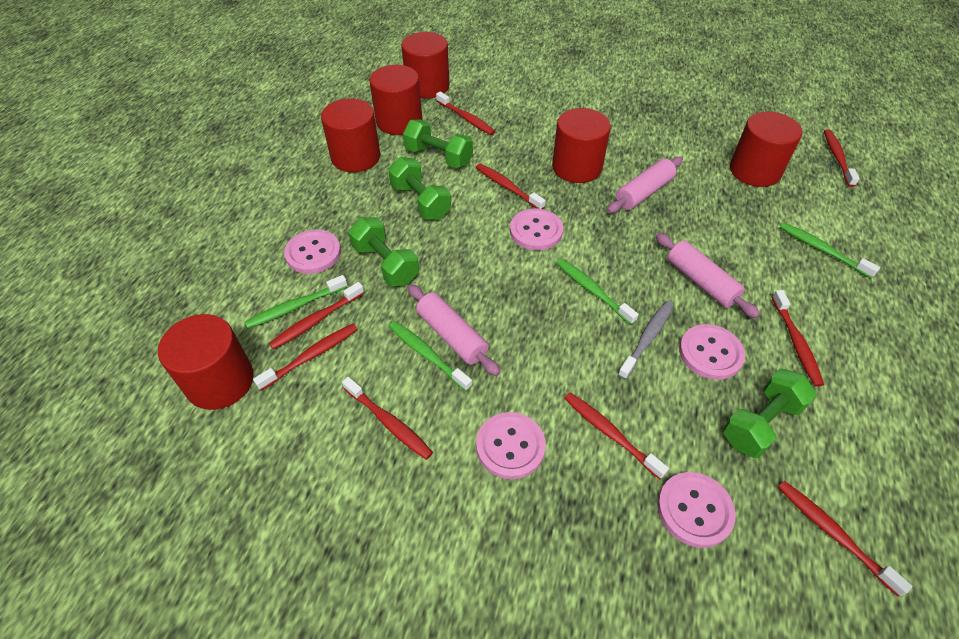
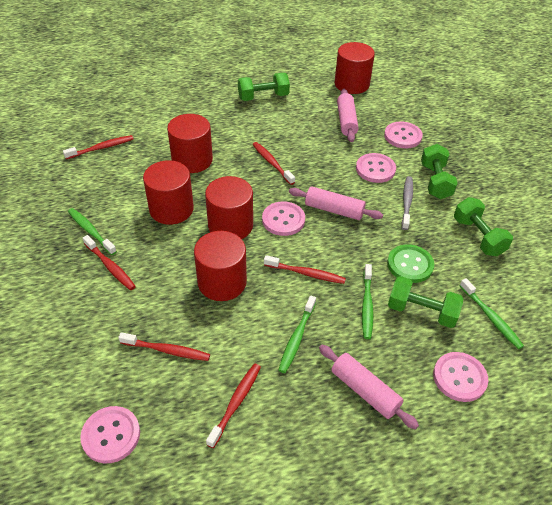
green button: none = 0 -> [387,244,434,283] = 1
red cylinder: [158,314,253,410] [321,98,380,172] [370,65,422,135] [401,32,449,98] [552,108,611,183] [730,112,802,187] = 6 -> [143,160,194,225] [167,114,213,173] [194,231,247,301] [205,176,253,239] [334,42,375,94] = 5
red toothbrush: [253,324,358,390] [269,282,364,350] [342,377,433,460] [436,92,495,135] [476,164,546,209] [564,392,669,479] [772,290,824,387] [778,481,912,597] [824,129,860,187] = 9 -> [63,135,133,159] [83,235,136,290] [118,332,210,361] [206,363,261,448] [252,142,295,185] [264,255,346,284] = 6

